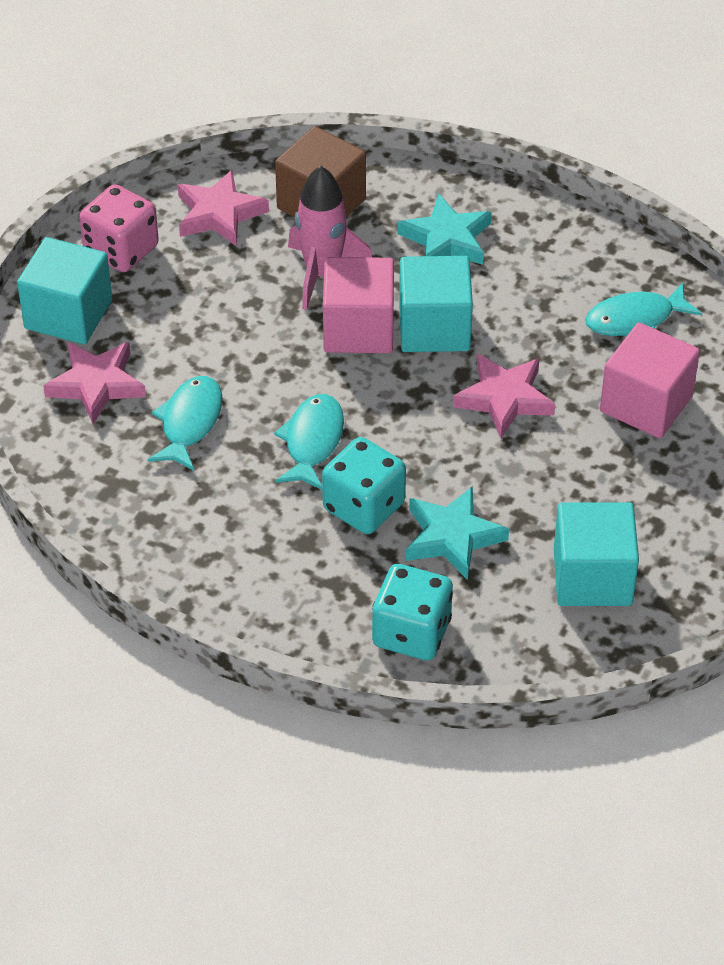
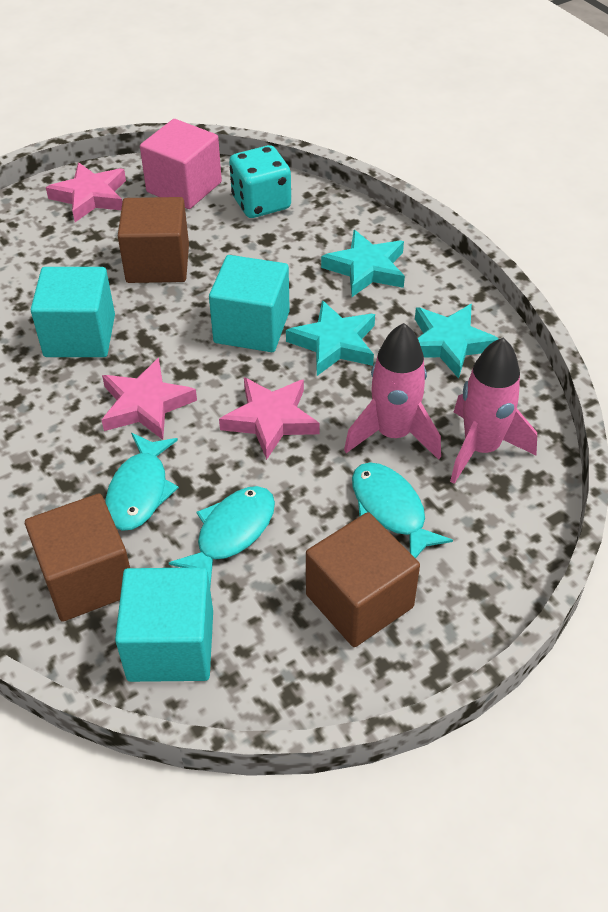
brown cube: [275,126,366,217] = 1 -> [25,493,130,622] [118,197,189,283] [306,512,420,647] = 3
pink cube: [323,257,394,353] [600,323,700,438] = 2 -> [140,119,222,209] = 1
pink dice: [79,184,159,272] = 1 -> none = 0
pink rocket: [288,166,372,310] = 1 -> [344,323,441,460] [450,338,537,484] = 2
turquoise dice: [322,437,406,534] [372,564,453,660] = 2 -> [229,145,291,218] = 1
turquoise star: [397,194,492,265] [406,486,509,580] = 2 -> [286,300,375,376] [321,230,405,297] [415,304,499,379] = 3

